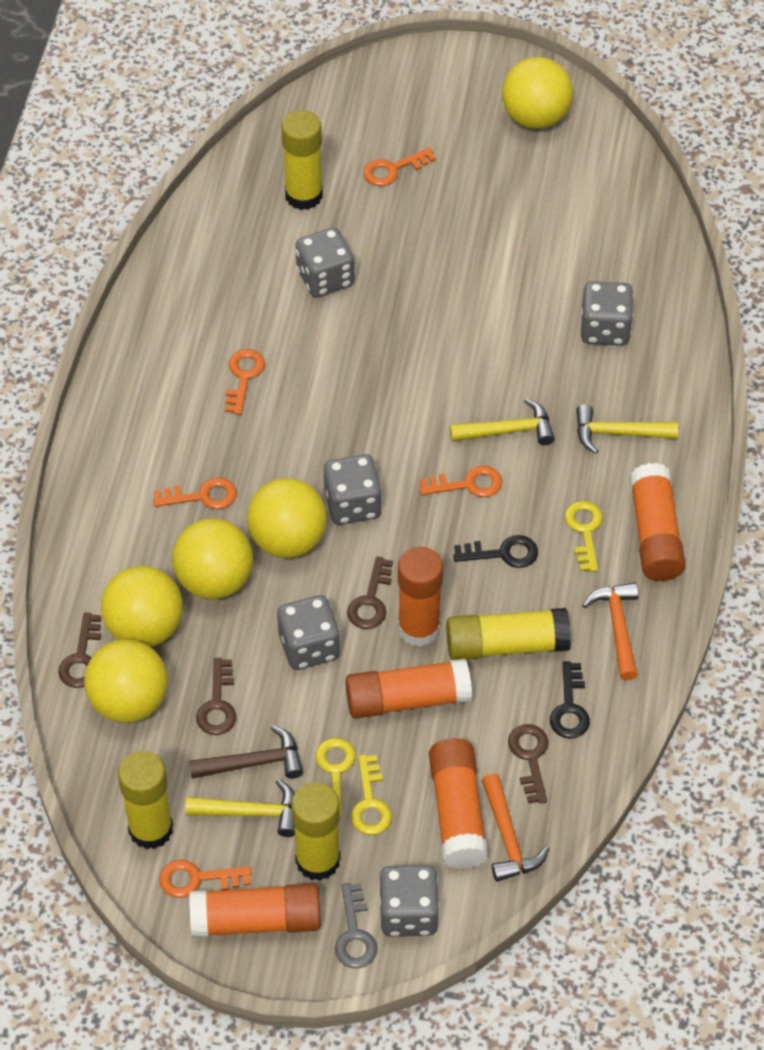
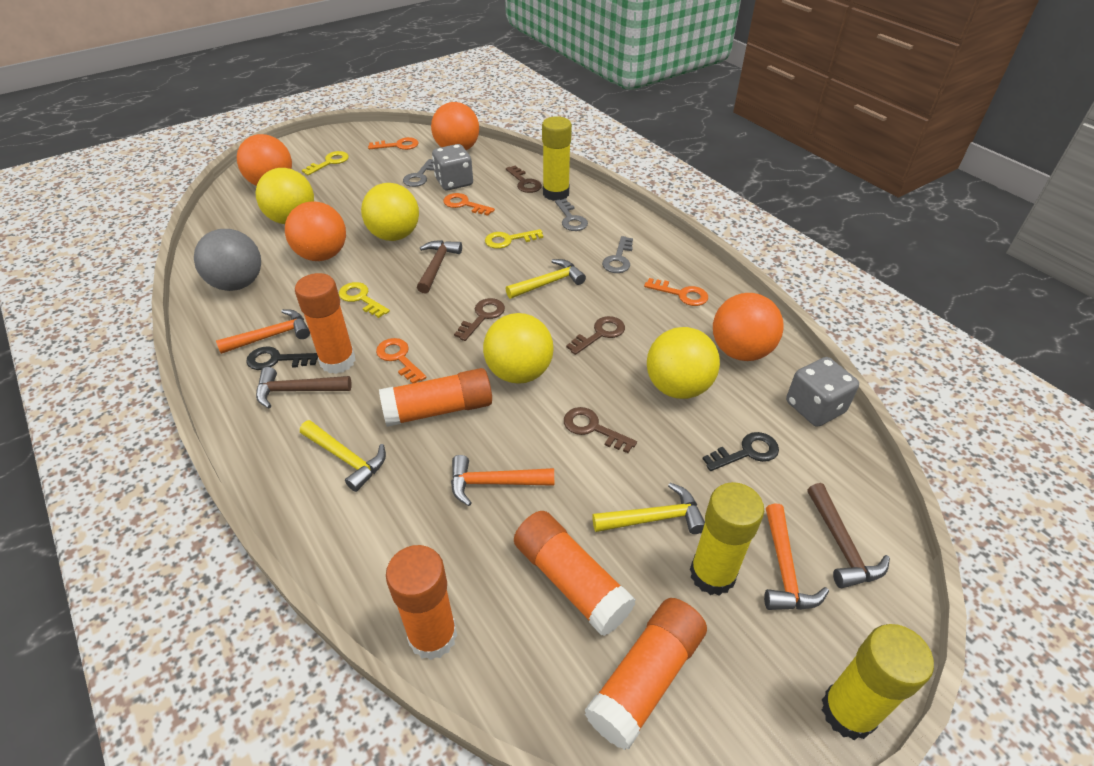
brown hammer: [189,725,303,779] = 1 -> [256,367,351,408] [417,240,462,294] [807,483,890,589] = 3
grey ball: none = 0 -> [194,229,261,291] = 1
grey dice: [277,595,340,670] [295,227,354,297] [324,454,382,525] [379,865,440,937] [581,281,633,346] = 5 -> [432,144,473,190] [786,357,859,427] = 2
grey key: [335,883,378,968] = 1 -> [403,159,434,187] [555,199,588,231] [602,236,633,273] = 3
orange ball: none = 0 -> [237,134,292,186] [285,201,346,261] [431,102,479,150] [713,293,784,361] = 4
orange hammer: [481,773,549,882] [582,582,638,681] = 2 -> [216,309,310,354] [451,455,554,506] [764,504,829,610] = 3
orange key: [153,477,237,509] [159,860,252,898] [225,349,265,415] [363,148,436,186] [420,466,502,497] = 5 -> [368,137,419,150] [376,338,426,384] [443,193,495,216] [644,278,708,306] = 4
yellow ball: [84,639,168,723] [101,566,183,647] [172,518,253,599] [247,478,327,558] [502,57,573,129] = 5 -> [256,168,314,224] [361,183,419,241] [483,313,553,384] [647,327,720,399] = 4
yellow glue stick: [118,750,173,849] [281,110,323,210] [291,782,340,881] [446,608,571,660] = 4 -> [542,116,572,201] [690,482,764,596] [822,624,934,740] = 3

